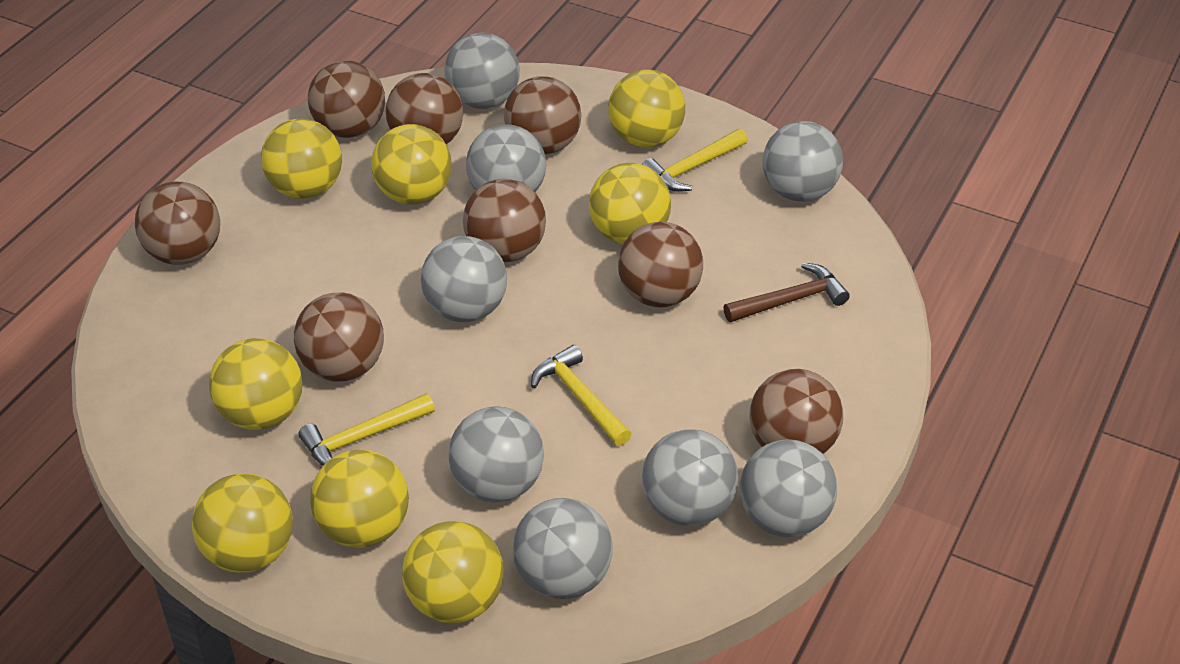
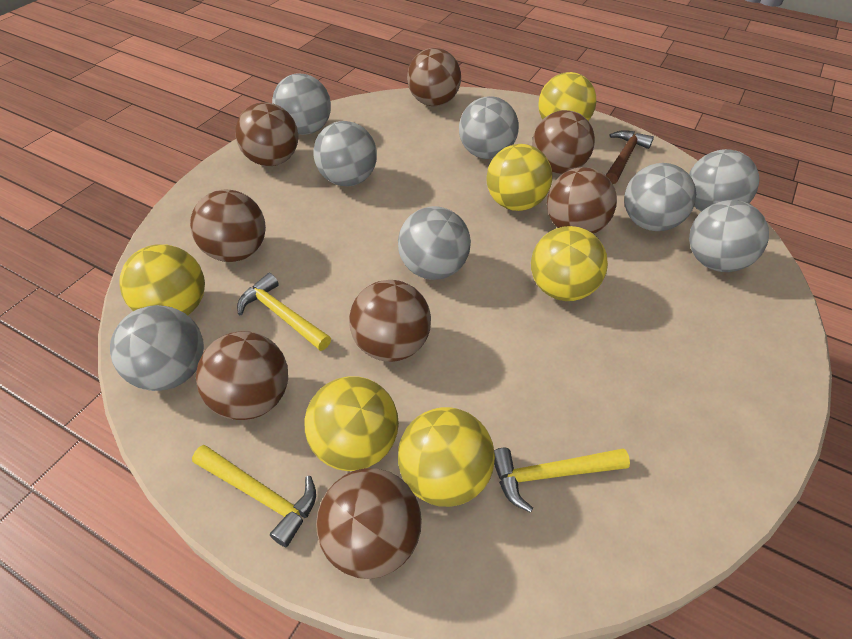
yellow ball: [192,473,293,573] [209,338,302,430] [261,119,342,199] [310,450,409,548] [371,124,452,205] [402,521,504,623] [589,163,671,244] [608,70,685,147] = 8 -> [119,244,205,315] [305,376,399,471] [398,407,495,507] [486,144,552,211] [531,226,608,301] [538,72,596,121] = 6

